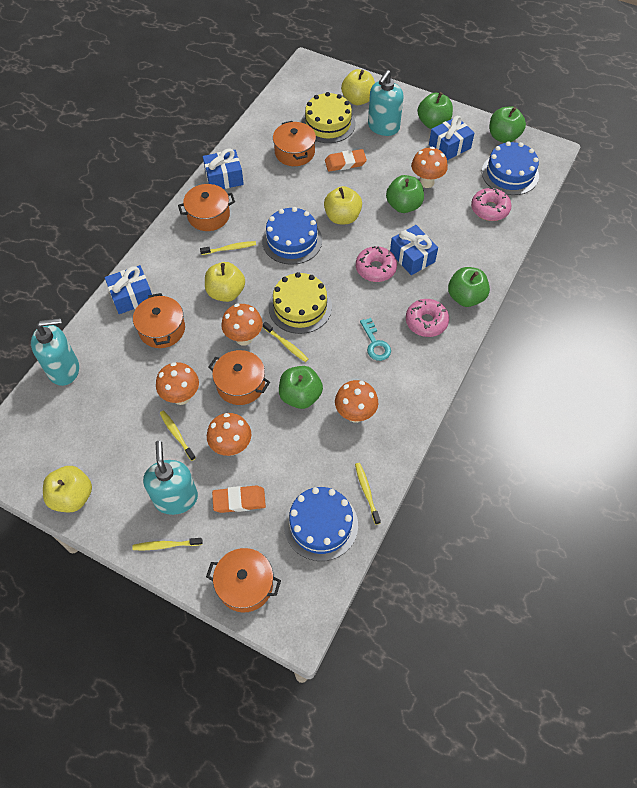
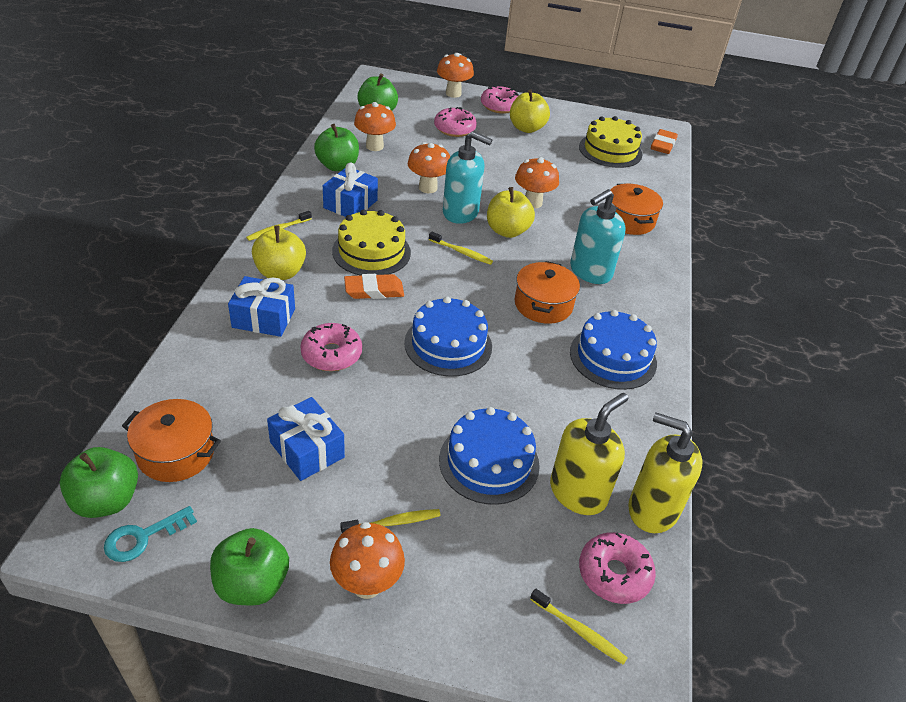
blue gift: [105,265,152,314] [203,148,244,189] [390,225,438,275] [429,116,474,160] = 4 -> [228,276,295,337] [267,397,345,481] [323,163,378,217] = 3
green apple: [279,366,323,409] [386,175,424,213] [418,92,453,129] [448,267,490,307] [490,106,526,143] = 5 -> [60,447,138,518] [210,528,289,606] [314,124,359,171] [357,73,398,111] = 4
orange pot: [133,293,185,348] [178,184,235,231] [206,548,281,612] [208,350,270,405] [273,121,316,166] = 5 -> [122,399,221,482] [515,261,580,324] [611,183,663,235] = 3
pink donut: [356,246,397,282] [406,299,449,337] [471,188,512,221] = 3 -> [300,323,362,371] [434,107,477,137] [481,85,519,114] [579,532,656,604] = 4
turquoise soap dispenser: [31,318,79,386] [143,441,198,515] [368,70,404,136] = 3 -> [443,131,492,224] [570,189,626,284] = 2
yellow apple: [43,466,92,512] [205,262,245,302] [324,186,362,224] [341,69,375,105] = 4 -> [252,225,306,280] [487,187,535,238] [510,89,550,133] = 3
yellow soap dispenser: none = 0 -> [550,393,629,515] [628,413,702,533] = 2
yellow toothbrush: [132,538,202,550] [160,410,196,461] [200,241,256,255] [263,322,308,362] [355,463,381,525] = 5 -> [246,211,312,241] [340,509,441,533] [429,232,493,265] [530,588,627,665] = 4

